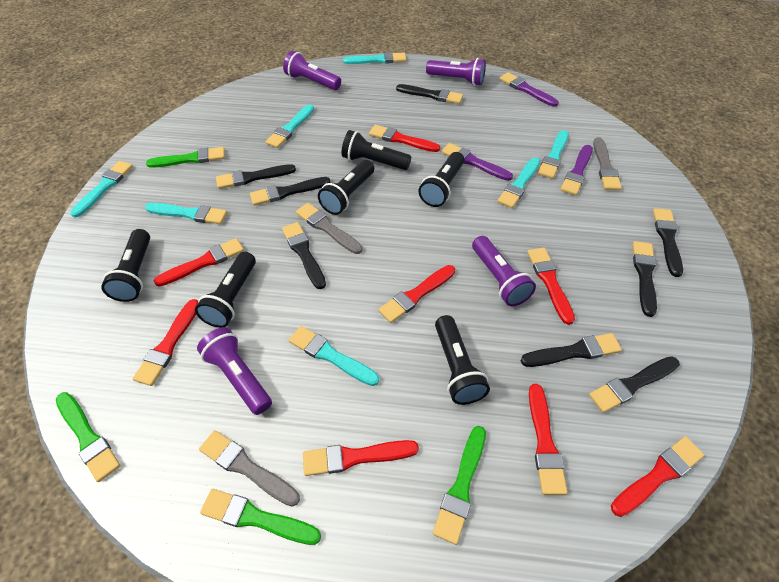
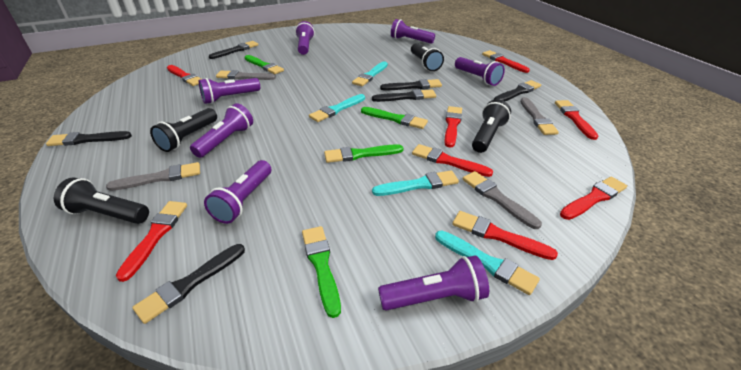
black brush: [216,164,296,189] [250,177,331,206] [282,222,326,289] [396,84,463,104] [521,333,622,367] [589,356,680,413] [633,241,657,317] [653,208,683,277] = 8 -> [46,131,132,146] [132,244,245,324] [209,41,258,59] [372,89,436,102] [380,79,442,91] [494,80,541,101] = 6
black flashlight: [101,229,150,302] [195,252,256,328] [318,160,374,215] [341,130,411,170] [419,152,464,207] [435,315,490,405] = 6 -> [53,178,149,224] [150,108,217,152] [411,43,444,71] [472,99,511,153] = 4
grey brush: [199,430,300,507] [296,203,362,254] [593,137,622,190] = 3 -> [106,162,200,191] [216,70,276,80] [462,171,542,229] [520,97,559,135] = 4
purple brush: [441,143,513,181] [499,72,559,107] [560,145,593,196] = 3 -> none = 0
purple flashlight: [197,327,272,415] [283,51,341,90] [426,58,486,86] [472,236,536,306] = 4 -> [190,103,253,158] [199,78,260,104] [204,160,271,224] [295,21,315,55] [378,256,489,311] [391,19,435,44] [455,57,505,86] = 7
turquoise brush: [70,161,133,217] [145,203,227,224] [265,104,314,148] [289,326,379,386] [343,52,406,64] [497,157,540,208] [538,130,569,179] = 7 -> [309,94,365,122] [352,61,388,86] [372,170,459,196] [435,231,540,295] = 4

